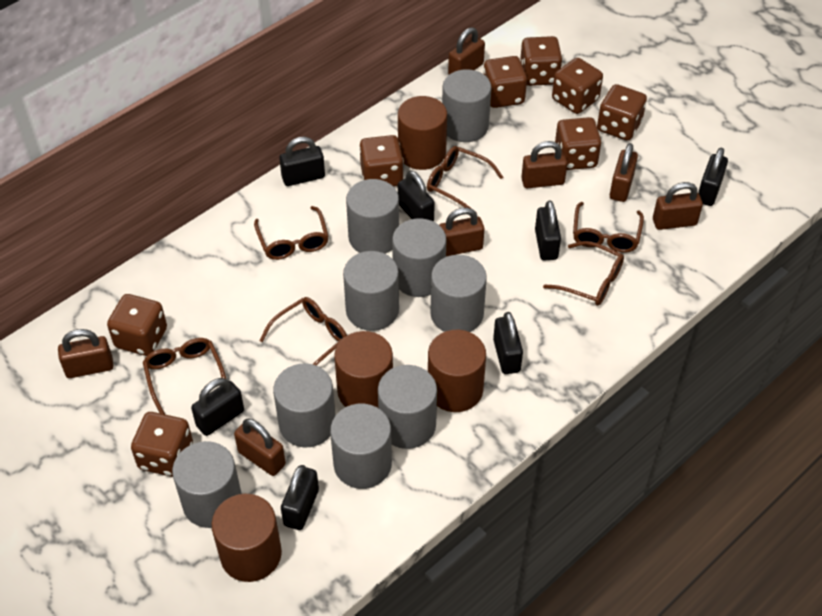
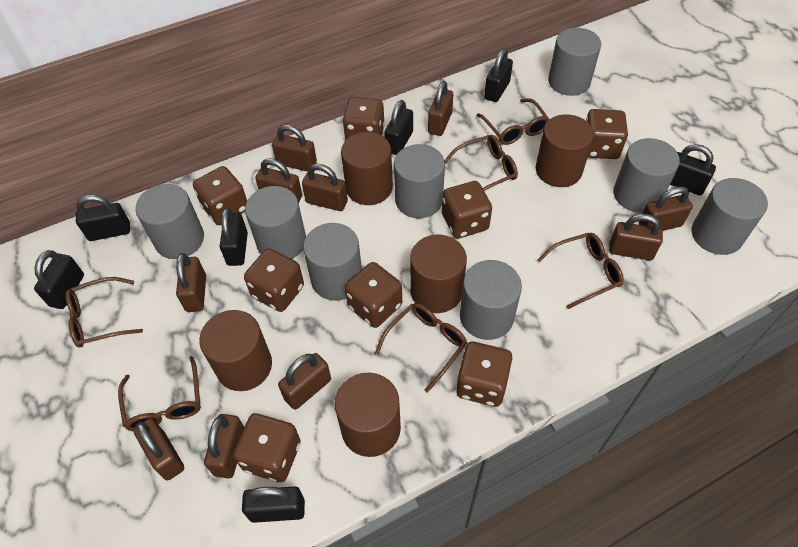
brown cylinder: [211,494,282,582] [334,331,393,408] [398,96,447,170] [428,330,486,412] = 4 -> [199,310,272,391] [335,373,401,457] [341,132,393,205] [410,235,467,313] [535,114,594,187] = 5
brown padlock: [58,329,114,378] [234,419,286,476] [439,208,484,257] [448,27,485,74] [521,141,567,188] [610,143,638,202] [653,182,703,230] = 7 -> [133,418,184,481] [176,253,206,312] [204,414,244,478] [255,158,302,203] [272,125,317,172] [278,353,331,410] [302,164,348,211] [428,81,453,136] [609,214,663,261] [639,186,693,231] = 10
grey cylinder: [172,441,242,528] [273,364,336,448] [330,404,392,489] [343,251,399,331] [346,179,399,254] [378,365,437,449] [392,218,447,297] [430,255,487,332] [442,69,492,142] = 9 -> [135,184,204,259] [245,186,306,259] [303,223,362,301] [394,144,445,218] [460,260,522,340] [548,28,601,96] [613,138,680,213] [692,178,768,255] = 8

